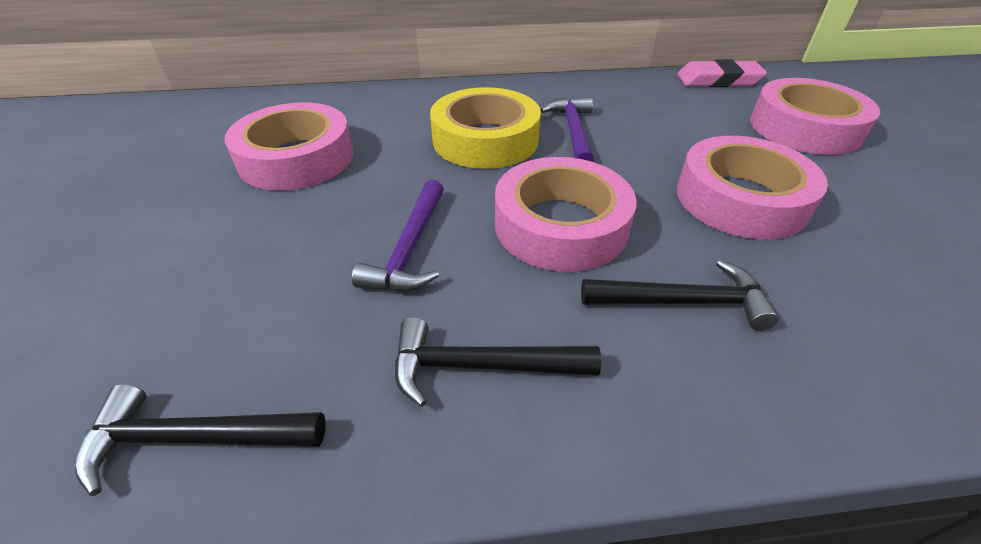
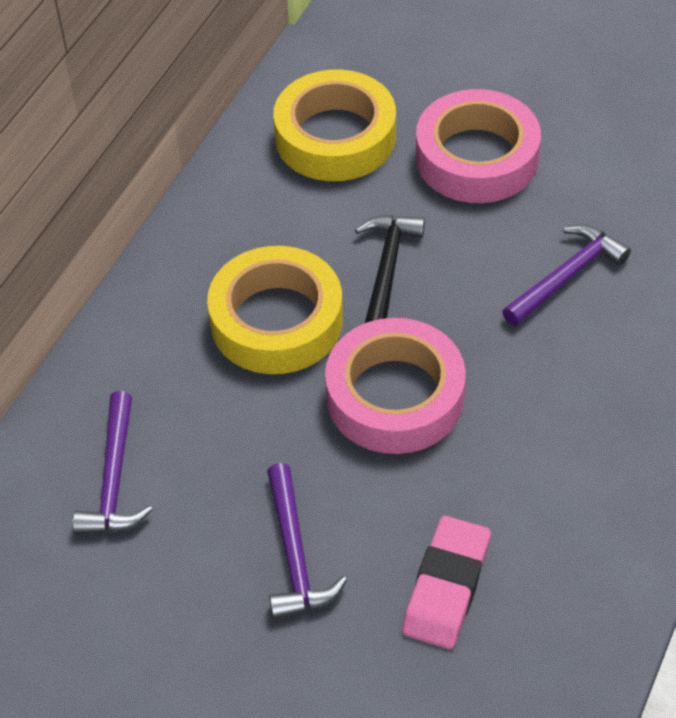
black hammer: [75,384,326,496] [395,317,601,407] [581,260,779,331] = 3 -> [355,215,425,324] = 1
pink tape: [225,102,353,191] [495,157,637,272] [677,136,828,240] [750,78,880,155] = 4 -> [325,318,466,454] [416,89,541,203] = 2
purple hammer: [352,179,444,291] [540,97,594,162] = 2 -> [72,391,153,535] [267,463,347,619] [502,225,631,326] = 3
yellow tape: [430,87,541,169] = 1 -> [207,246,343,374] [273,70,396,181] = 2

